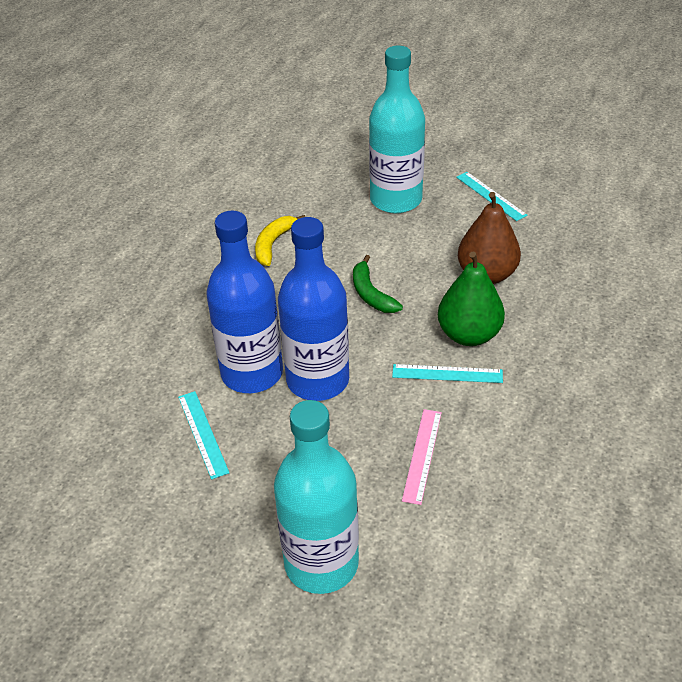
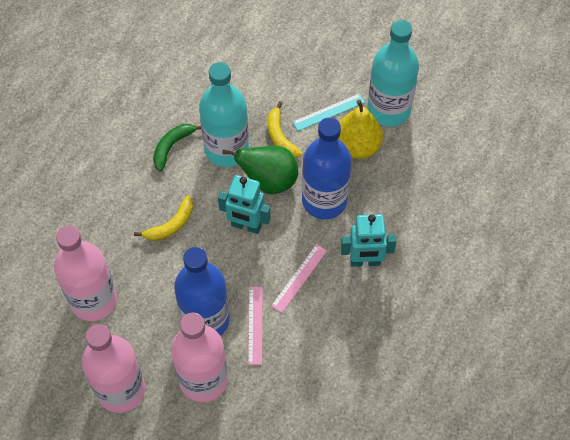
brown pear: [458,192,521,284] = 1 -> none = 0
pink bottle: none = 0 -> [54,226,117,321] [82,324,145,413] [171,313,228,402] = 3
pink ruler: [402,409,442,505] = 1 -> [248,287,263,365] [271,244,327,313] = 2
turquoise robot: none = 0 -> [218,175,271,234] [341,214,397,267] = 2
turquoise ruler: [178,391,229,479] [392,364,503,383] [456,172,528,221] = 3 -> [293,93,365,131] = 1
yellow banana: [255,215,306,266] = 1 -> [134,196,193,241] [268,102,303,158] = 2
yellow pear: none = 0 -> [338,100,383,159] = 1

